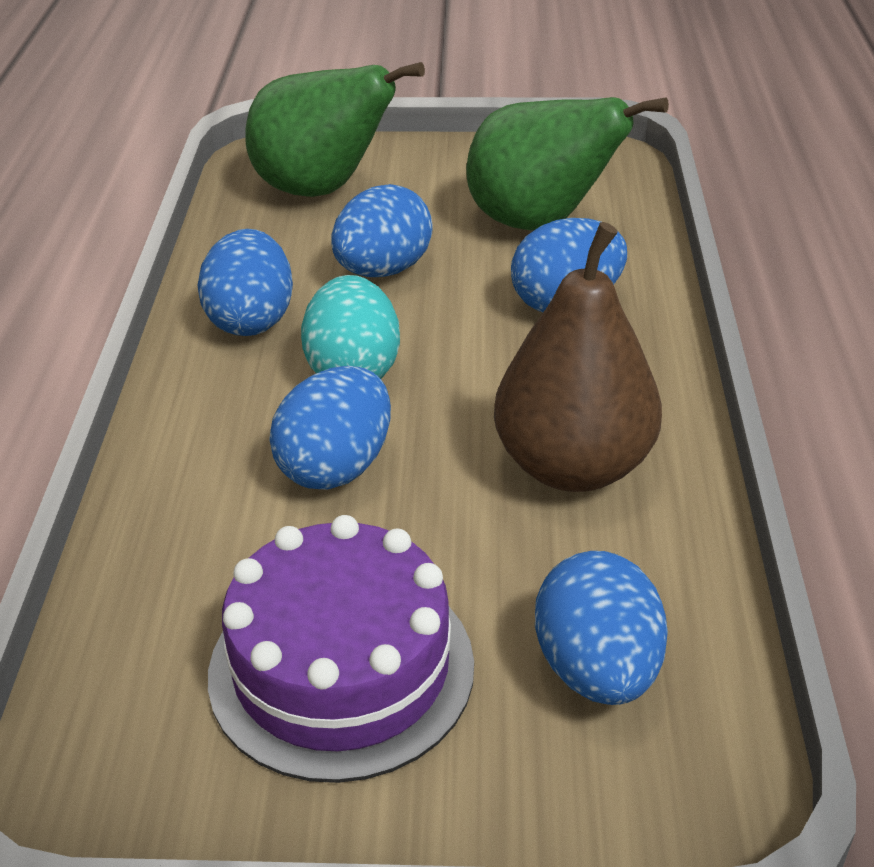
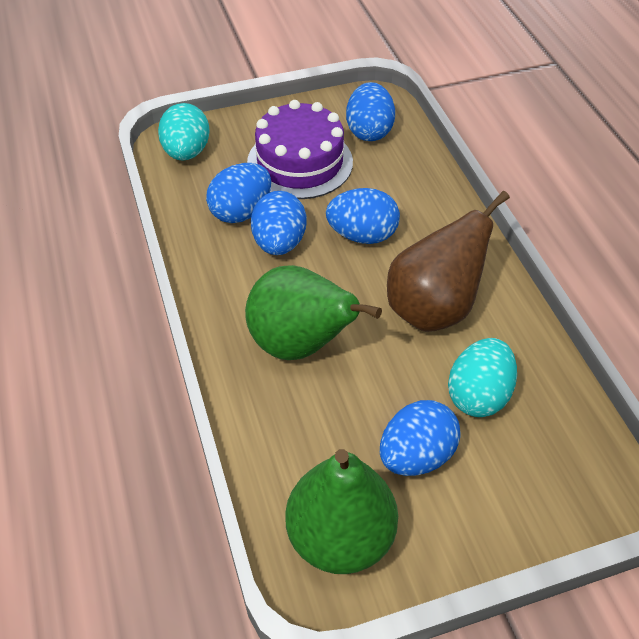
turquoise egg: [301,275,400,379] = 1 -> [158,103,210,161] [448,338,517,417] = 2

